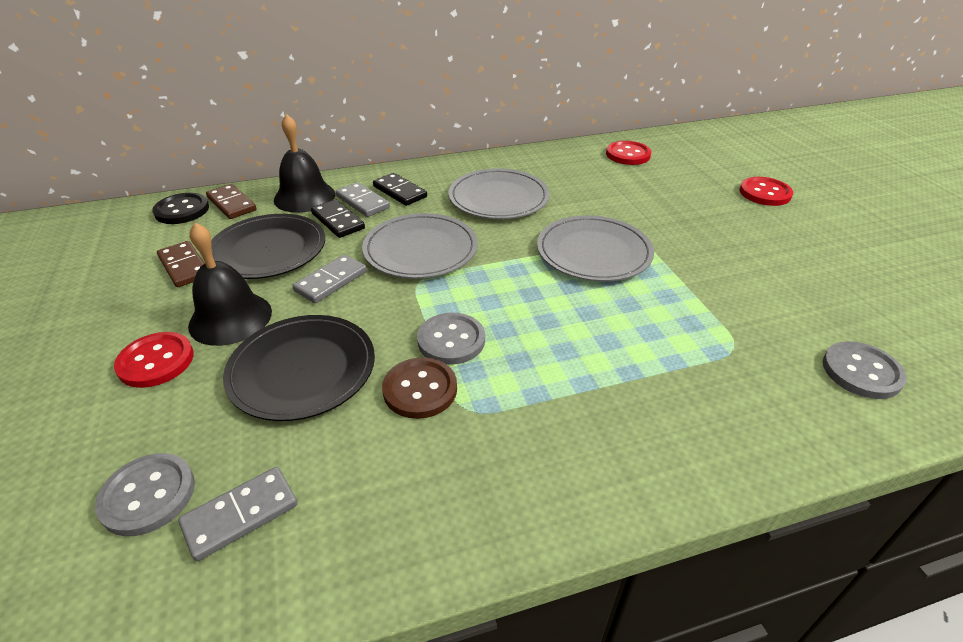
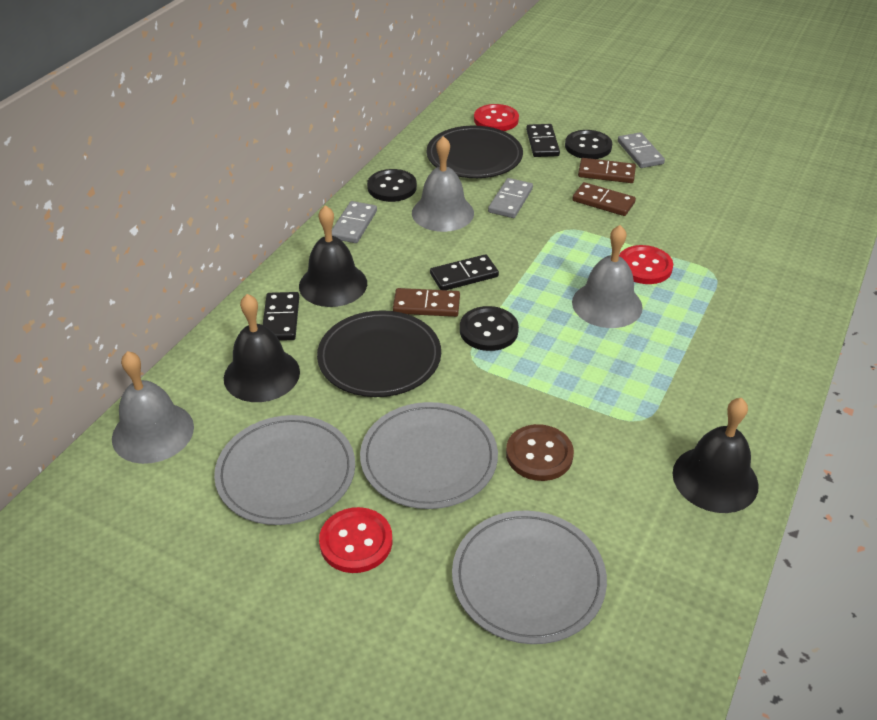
black bell: [188,222,272,346] [274,114,336,213] = 2 -> [224,294,300,402] [299,205,367,307] [672,398,759,513] = 3
black button: [152,193,209,224] = 1 -> [367,169,417,202] [460,306,519,351] [565,130,612,159] = 3
black domino: [311,200,365,238] [373,173,427,206] = 2 -> [263,292,299,341] [430,254,499,290] [526,124,560,157] = 3
brown domino: [157,241,204,287] [206,184,257,219] = 2 -> [393,288,460,317] [572,182,636,216] [578,158,636,183] = 3
grey bell: none = 0 -> [112,351,194,464] [412,136,474,232] [572,225,643,328] = 3
grey button: [95,453,195,536] [417,313,485,365] [823,341,907,399] = 3 -> none = 0

